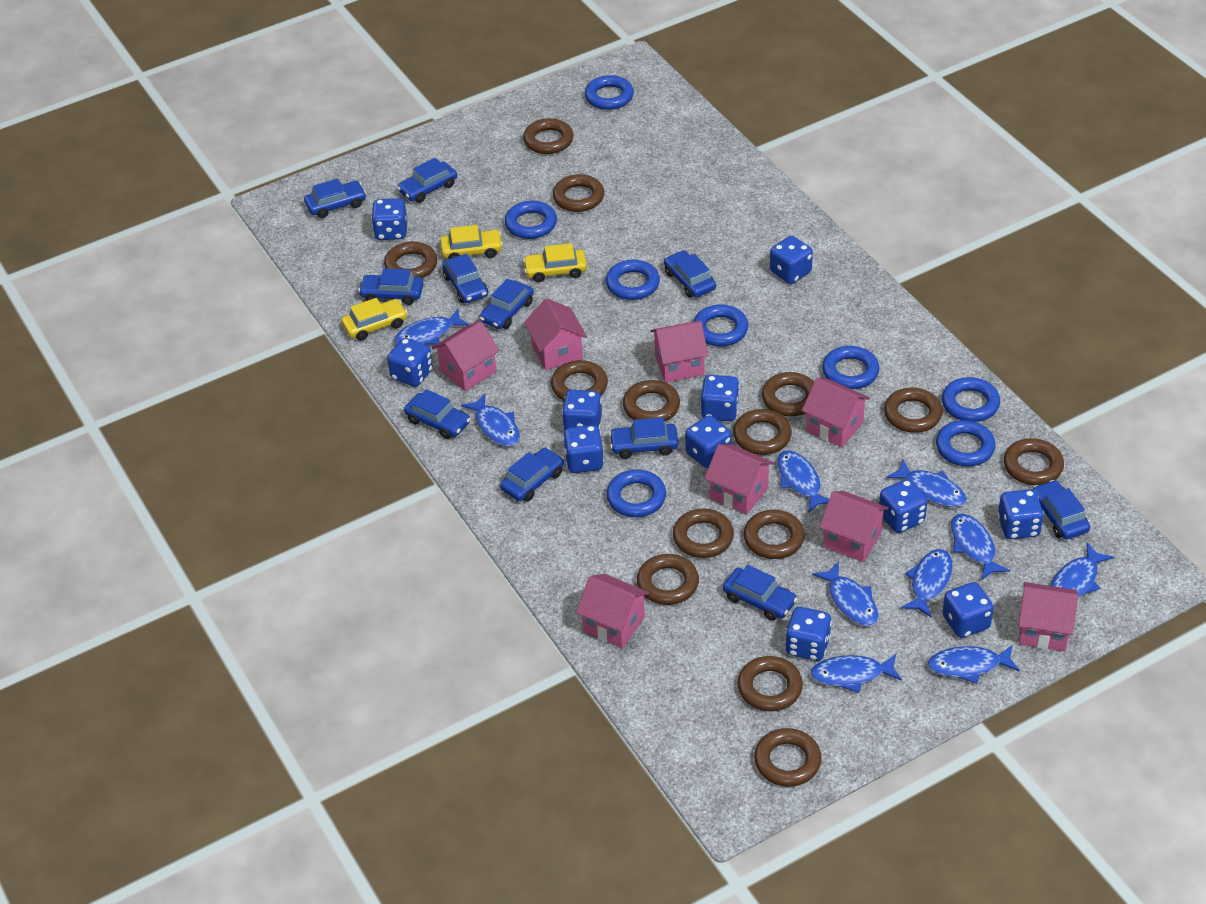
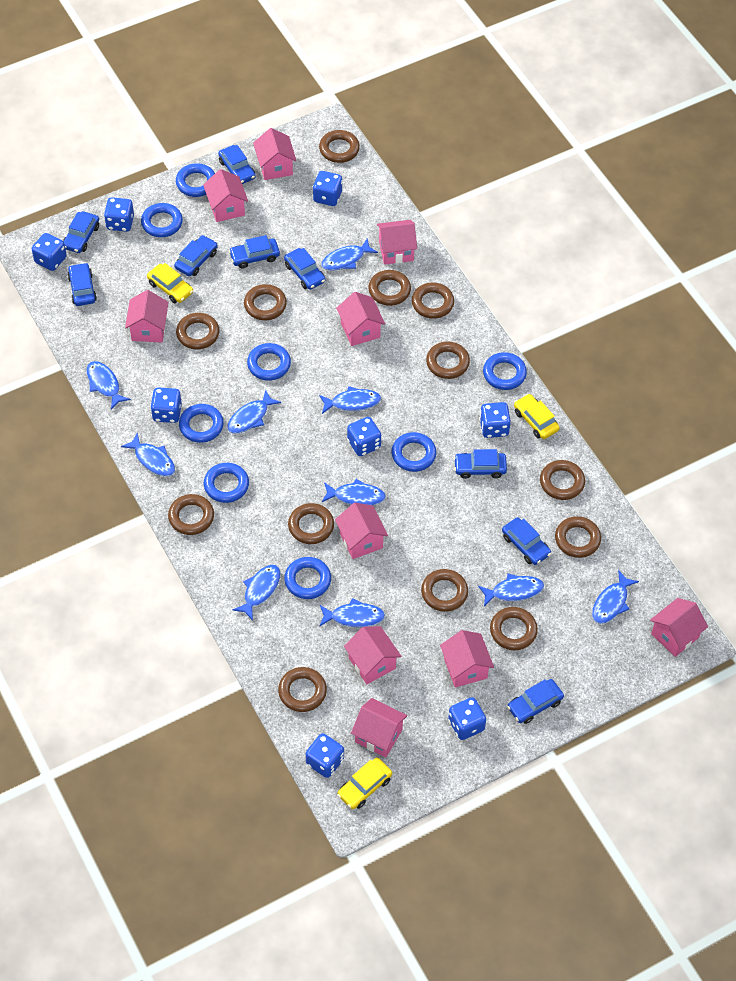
blue car: [304,179,367,218] [358,268,424,305] [397,158,457,203] [404,389,470,439] [442,253,488,303] [479,279,534,329] [500,448,564,502] [609,417,678,459] [664,250,716,298] [723,565,797,621] [1032,480,1090,539] = 11 -> [63,211,99,253] [68,263,97,306] [174,235,218,276] [218,145,256,184] [229,235,280,269] [284,248,325,290] [454,449,507,479] [502,517,551,565] [507,679,564,724] = 9
blue dice: [371,198,407,240] [387,338,433,387] [562,390,602,431] [563,425,604,473] [685,415,731,468] [701,375,740,421] [770,236,813,284] [786,607,832,661] [879,479,927,533] [942,582,994,638] [997,489,1044,539] = 11 -> [32,233,67,271] [104,197,134,232] [150,387,182,423] [306,733,344,778] [313,171,343,206] [347,417,381,456] [448,697,486,740] [479,402,511,438] = 8
brown ring: [384,241,437,278] [523,118,573,154] [551,360,608,401] [553,174,604,212] [623,380,680,422] [637,554,699,605] [673,509,734,558] [733,409,792,455] [737,656,803,711] [743,510,805,559] [754,728,822,787] [762,372,814,416] [884,388,943,433] [1004,438,1064,485] = 14 -> [168,494,214,535] [176,313,219,349] [244,284,287,320] [278,667,327,712] [288,503,334,544] [319,130,360,163] [368,270,411,306] [412,282,454,319] [421,569,468,612] [426,342,470,379] [490,607,538,650] [540,460,585,500] [555,516,601,558] = 13
pink house: [432,321,499,391] [524,298,587,370] [576,574,649,649] [650,321,708,383] [704,444,774,515] [802,378,870,447] [819,491,889,562] [1019,582,1078,651] = 8 -> [125,290,169,343] [203,169,248,222] [253,128,297,180] [335,503,388,559] [336,292,385,346] [344,626,402,684] [351,698,407,758] [377,220,417,265] [440,630,494,688] [650,598,708,657] = 10

